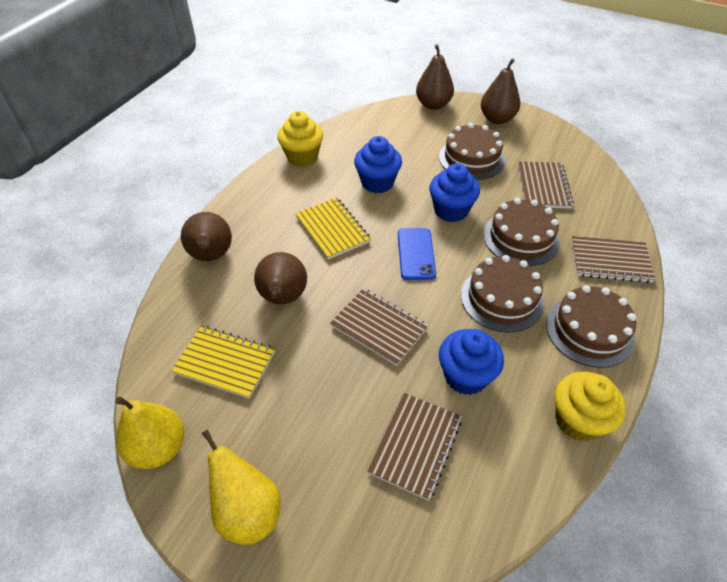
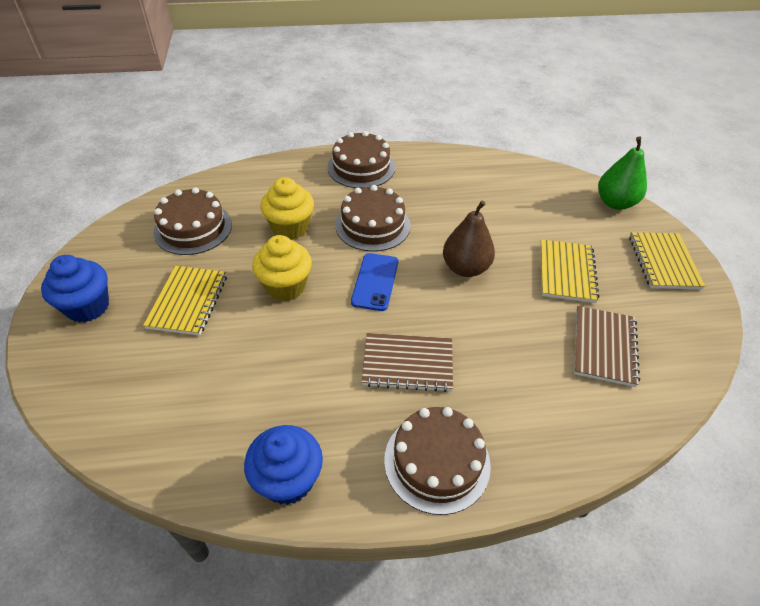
blue cupcake: [354,136,402,193] [429,163,480,222] [439,329,504,395] = 3 -> [41,255,109,323] [244,425,323,505] = 2
brown notebook: [330,289,428,366] [367,393,462,501] [518,161,574,209] [571,236,655,283] = 4 -> [362,333,453,392] [574,306,640,387] = 2
brown pear: [181,212,232,261] [254,252,307,304] [416,44,454,110] [481,59,520,124] = 4 -> [443,201,495,277] = 1
green pear: none = 0 -> [598,137,647,210] = 1
yellow notebook: [171,326,275,399] [295,198,371,260] = 2 -> [143,266,227,336] [540,239,600,303] [629,232,705,289] = 3
yellow pear: [116,397,184,469] [202,430,281,545] = 2 -> none = 0

